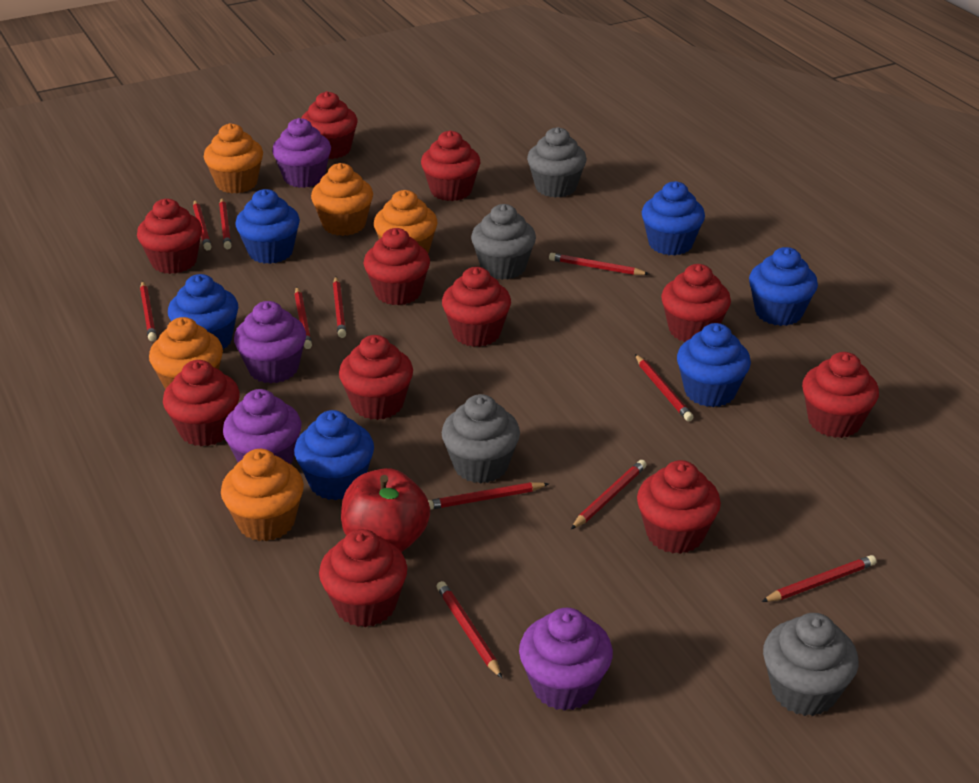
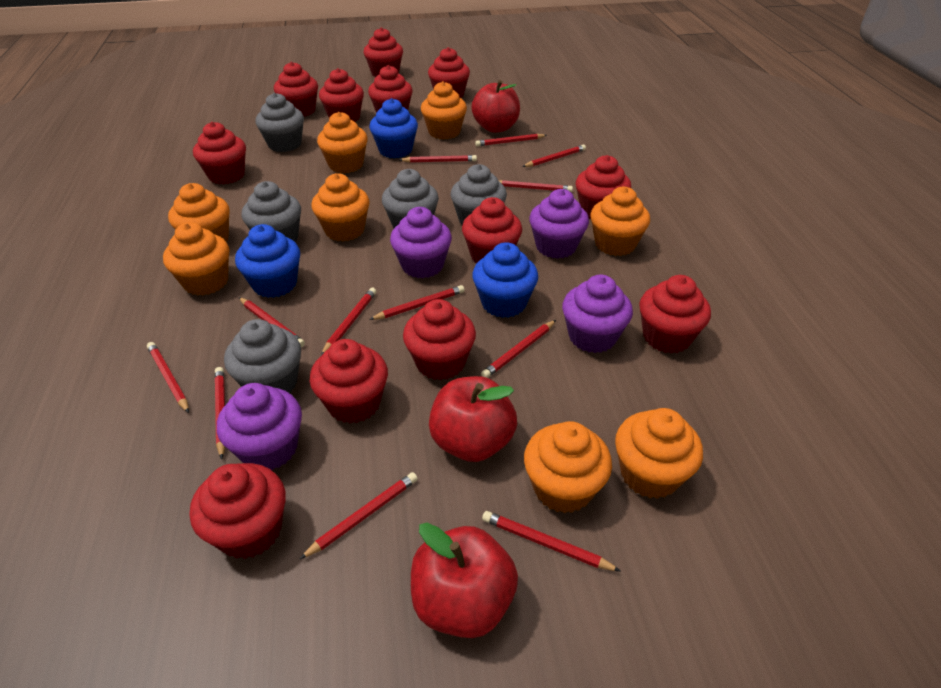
blue cupcake: [168,274,238,350] [235,189,300,264] [294,410,374,500] [642,181,705,256] [677,323,751,407] [749,247,818,326] = 6 -> [235,224,300,298] [369,98,418,158] [472,242,538,318] = 3
grey cupcake: [441,394,520,483] [471,204,536,280] [527,127,587,198] [763,613,859,716] = 4 -> [224,319,301,393] [241,181,301,242] [255,93,304,152] [382,169,439,229] [451,164,507,225] = 5
orange cupcake: [149,317,223,390] [204,123,263,193] [221,449,304,541] [311,163,373,236] [374,190,437,254] = 5 -> [163,222,229,296] [168,183,230,241] [312,173,370,241] [317,112,368,173] [421,81,467,140] [524,421,612,513] [590,187,650,256] [615,408,703,499] = 8
red apple: [341,468,430,552] = 1 -> [411,523,518,638] [429,376,517,462] [471,80,520,133] = 3
red cupcake: [137,199,202,274] [163,360,240,446] [302,91,357,159] [319,529,407,627] [339,335,413,420] [363,228,430,305] [421,130,480,201] [442,267,511,347] [637,460,721,554] [661,264,731,342] [802,352,879,438] = 11 -> [190,463,286,559] [193,122,246,185] [274,62,318,116] [310,339,388,423] [319,68,364,122] [364,27,403,78] [368,65,412,113] [403,299,476,380] [428,47,470,98] [462,197,522,263] [576,155,631,219] [639,275,711,354] = 12
red pencil: [140,281,157,341] [193,200,212,250] [219,198,231,249] [294,287,312,349] [333,276,346,338] [428,482,549,510] [436,581,502,678] [549,253,649,275] [571,460,647,529] [635,354,694,421] [761,555,876,602] = 11 -> [147,342,189,413] [215,367,226,460] [239,297,305,347] [300,472,418,559] [321,288,376,356] [369,285,465,320] [400,155,477,163] [475,134,547,146] [481,320,556,378] [482,511,621,571] [499,180,573,192] [522,145,586,167] = 12

